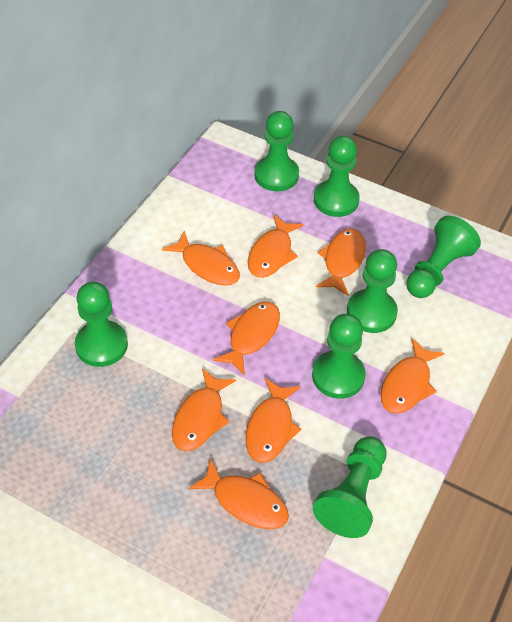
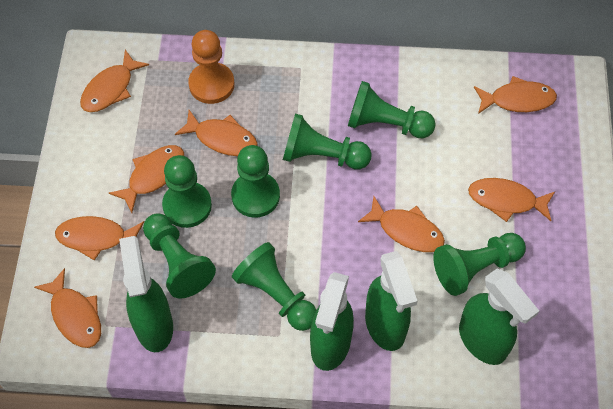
green spray bottle: none = 0 -> [119,236,173,352] [310,272,354,371] [365,251,418,351] [459,268,539,365] = 4
orange pawn: none = 0 -> [188,30,235,104] = 1

